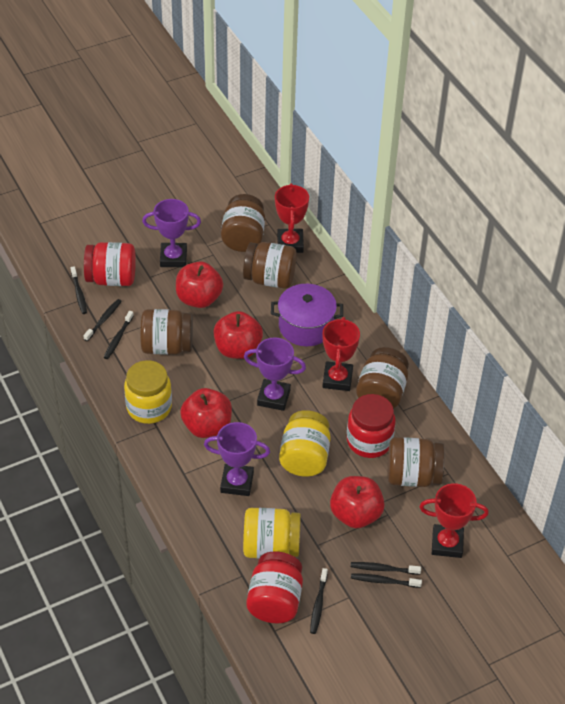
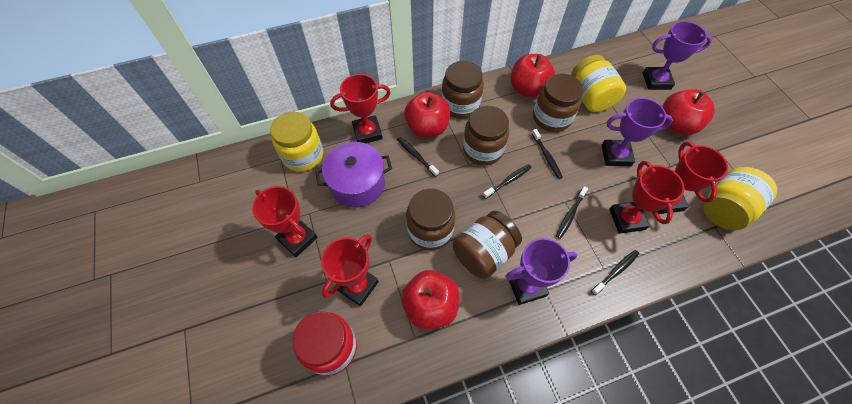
black toothbrush: [71,266,87,314] [83,299,122,341] [103,311,134,359] [310,568,328,634] [351,562,421,575] [351,573,422,588] = 6 -> [397,137,439,177] [483,164,532,199] [532,129,563,179] [556,186,588,239] [591,250,639,295] = 5
red jar: [84,242,136,286] [246,552,303,623] [347,394,396,458] = 3 -> [292,311,357,376] = 1
red trophy: [275,183,309,253] [323,317,360,391] [419,483,489,558] = 3 -> [252,186,318,257] [321,234,379,306] [330,74,391,143] [609,161,684,234] [657,141,728,214] = 5

